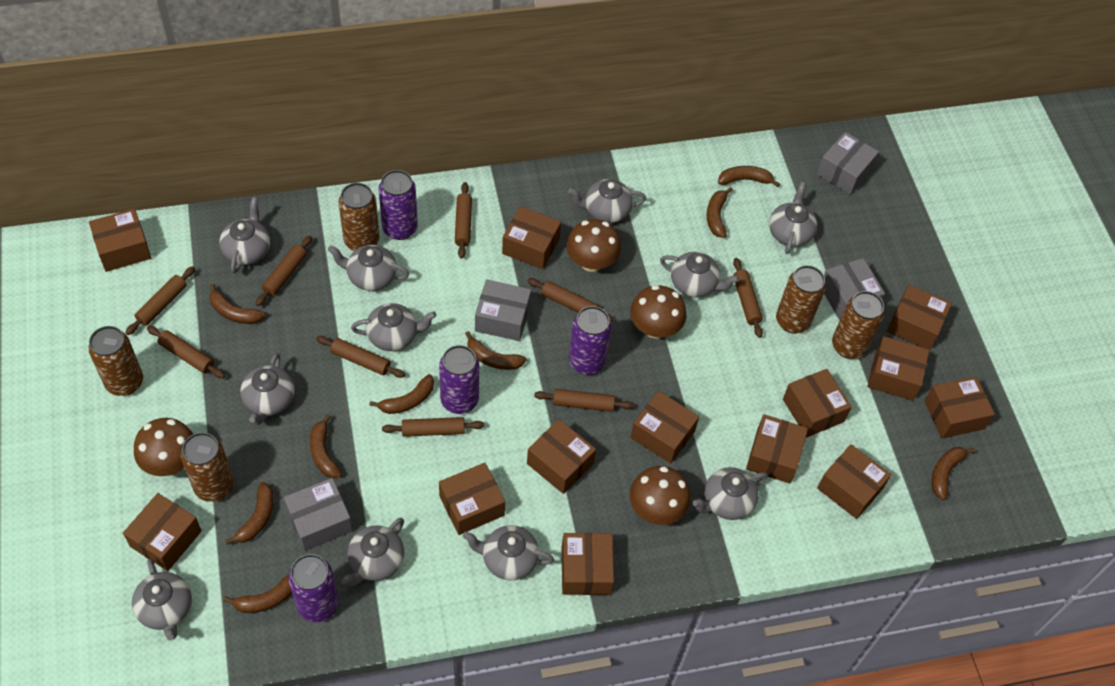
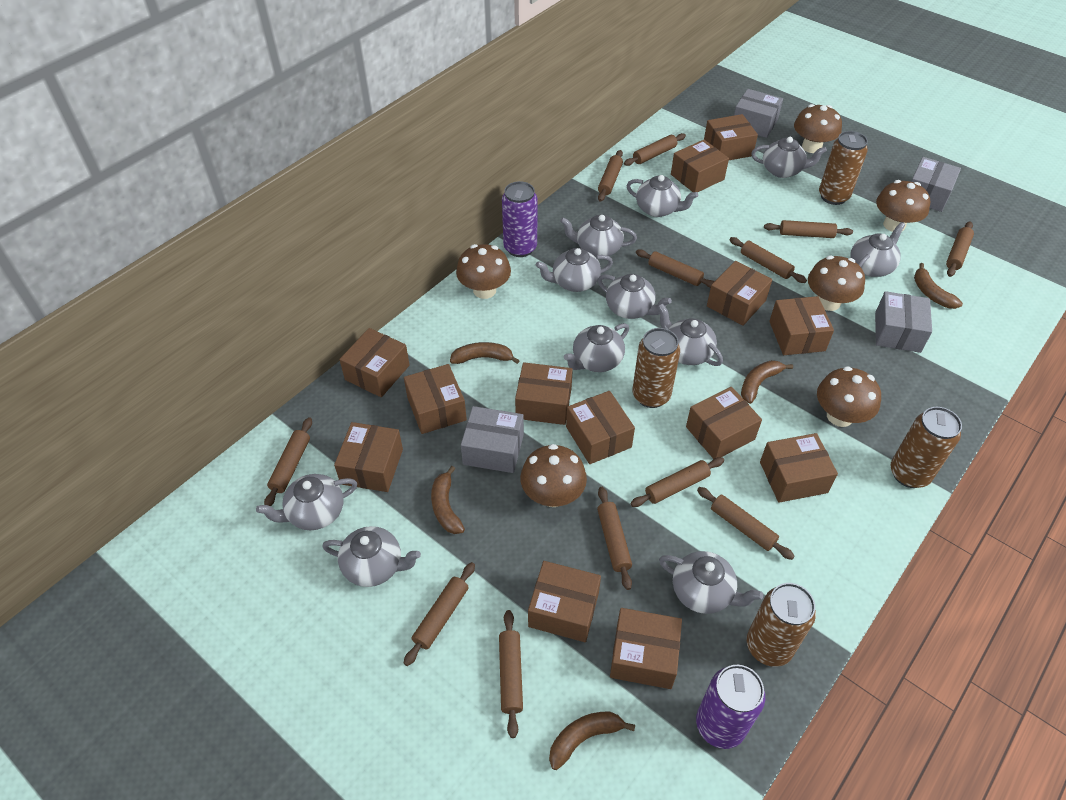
brown banana: [209,284,265,324] [223,574,292,613] [225,482,274,545] [310,414,342,478] [369,374,434,414] [465,331,527,370] [707,187,733,238] [718,166,780,187] [932,447,975,500] = 9 -> [431,466,465,534] [450,342,520,364] [549,711,635,770] [741,360,793,404] [914,263,963,309] = 5
brown can: [88,326,143,396] [181,432,234,502] [339,183,379,251] [776,265,826,334] [832,291,884,359] = 5 -> [632,328,680,408] [747,583,816,667] [819,131,868,205] [891,407,962,488] = 4
brown mushroom: [134,418,193,476] [566,219,621,272] [630,285,686,338] [630,466,691,525] = 4 -> [456,244,511,299] [520,444,587,507] [794,104,842,153] [808,256,865,311] [817,366,881,427] [876,180,930,232] = 6
brown rolling pin: [125,266,195,335] [147,326,225,378] [256,236,312,306] [316,336,405,378] [382,417,484,437] [455,182,472,259] [527,278,613,322] [534,389,634,412] [733,258,763,338] = 9 -> [264,417,312,506] [404,562,475,666] [499,610,523,738] [597,487,632,590] [598,150,623,202] [624,133,686,166] [630,457,724,507] [636,249,715,288] [697,487,795,560] [730,237,807,283] [764,220,853,238] [946,222,974,277] = 12
purple can: [288,554,339,622] [379,170,418,240] [439,345,479,414] [569,306,612,375] = 4 -> [502,181,538,257] [696,665,765,749] = 2

